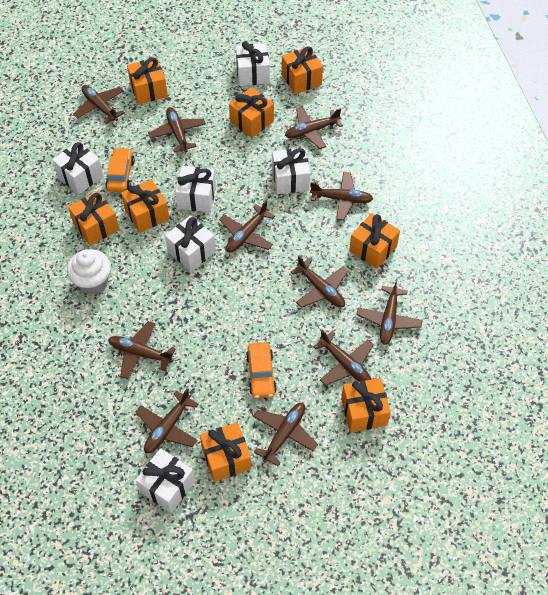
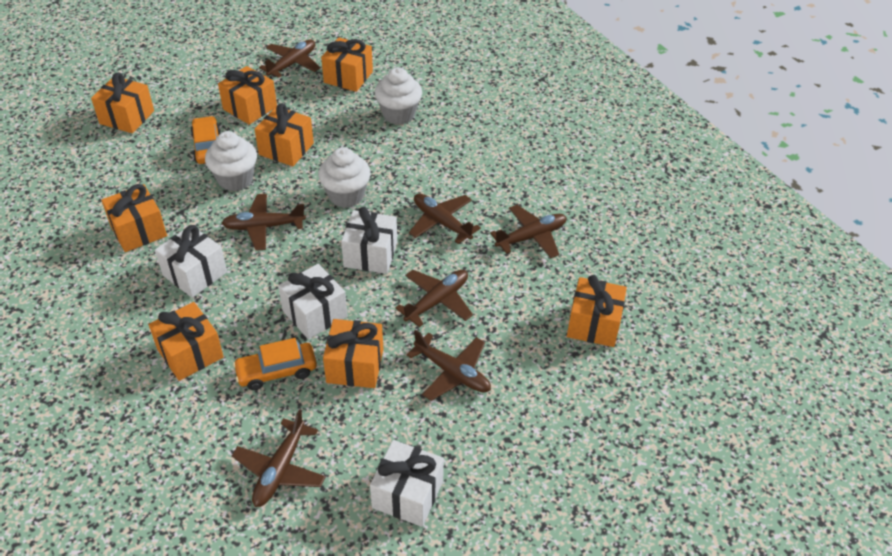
brown plane: [73,85,125,124] [108,321,176,379] [136,388,199,453] [148,107,206,153] [219,200,275,253] [253,403,318,466] [285,107,343,149] [291,256,348,308] [310,172,373,221] [313,330,374,386] [356,279,423,345] = 11 -> [222,194,306,251] [232,409,326,507] [259,40,320,78] [395,270,473,327] [406,330,491,401] [409,193,481,244] [490,205,567,258] = 7
white cupcake: [67,249,111,294] = 1 -> [205,131,257,191] [318,147,371,208] [375,67,422,124] = 3
white gift: [52,141,103,195] [136,448,195,513] [165,215,216,272] [175,166,216,213] [236,41,270,86] [272,148,310,194] = 6 -> [155,225,227,298] [278,264,348,339] [341,207,397,274] [370,440,444,527] = 4

